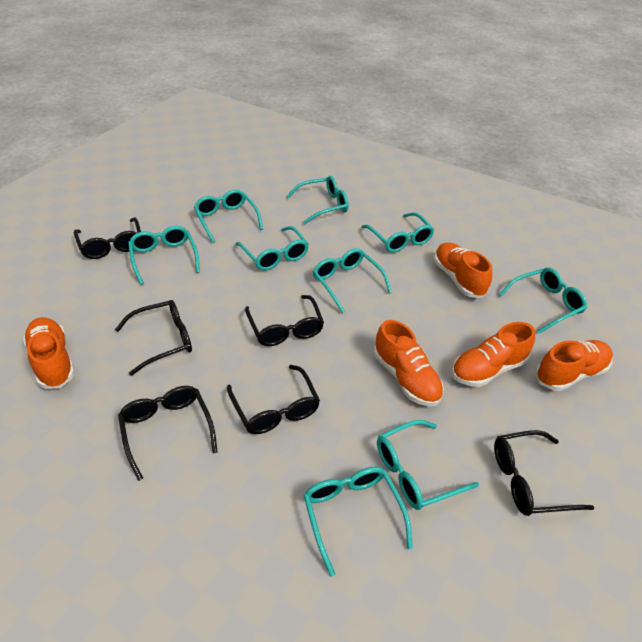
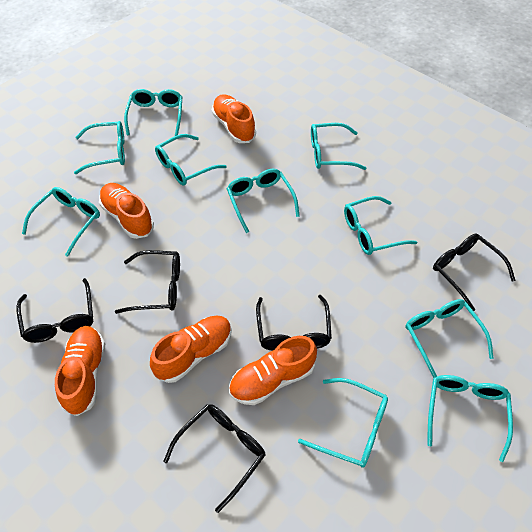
black glasses: [74,217,141,259] [115,300,192,376] [118,386,218,481] [227,365,320,434] [245,295,324,346] [494,430,594,516] = 6 -> [16,278,93,343] [115,250,180,314] [163,404,265,513] [256,295,332,351] [433,234,516,311] = 5
turquoise glasses: [128,226,200,285] [194,189,263,243] [236,226,309,270] [287,176,349,224] [303,467,413,577] [313,248,392,314] [362,212,434,253] [377,420,479,510] [499,268,587,334] = 9 -> [22,187,100,257] [74,121,125,174] [124,89,182,136] [155,134,227,185] [227,169,300,233] [298,378,388,468] [311,123,366,170] [344,196,417,255] [405,299,494,378] [428,375,513,462] = 10

